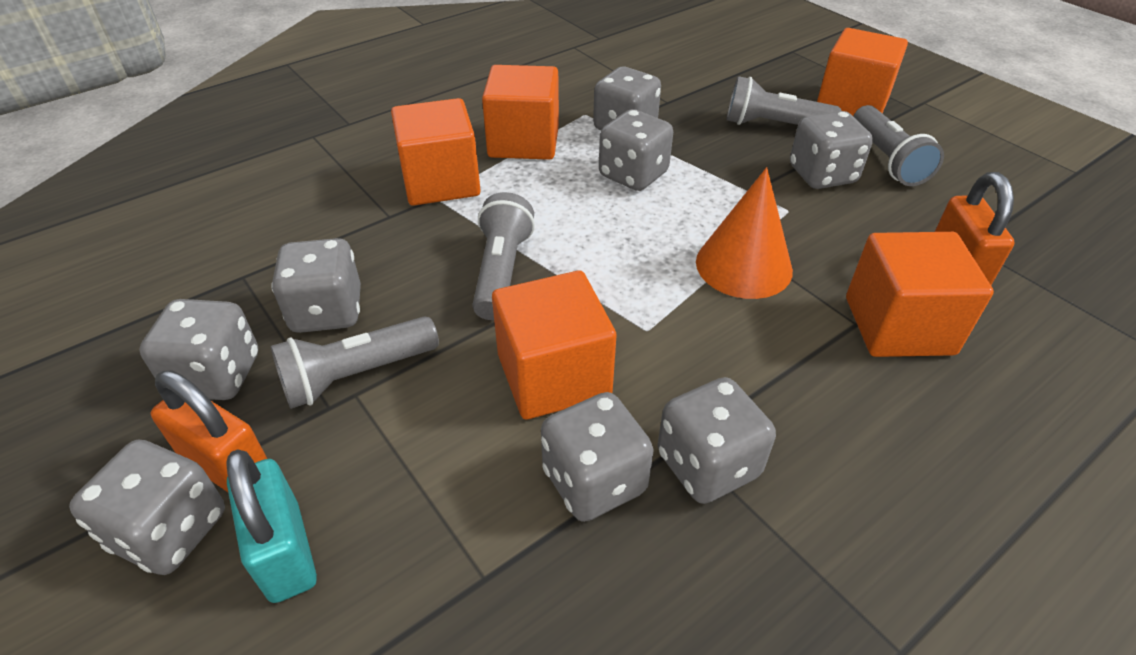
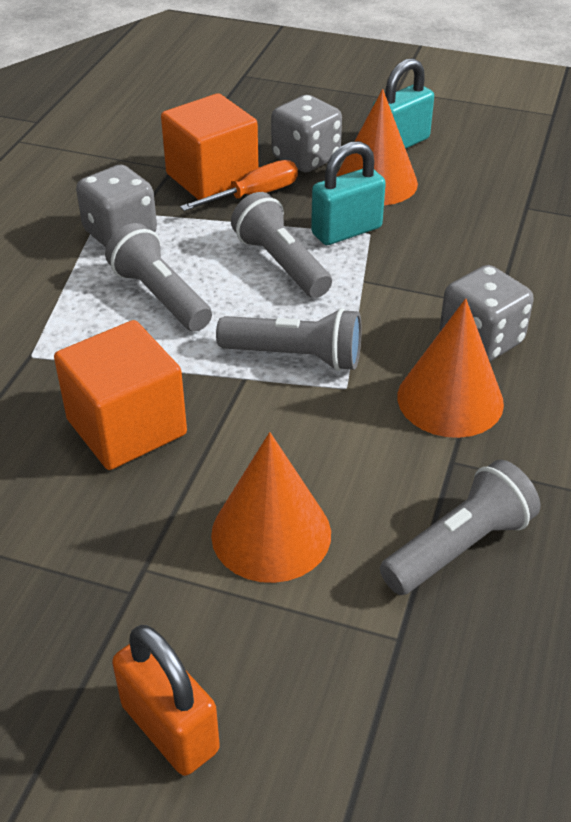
grey dice: [69,440,225,575] [139,299,258,400] [271,238,361,333] [541,392,654,522] [593,67,661,130] [599,109,673,191] [657,377,776,504] [790,111,873,189] = 8 -> [76,164,157,247] [271,95,342,172] [440,265,534,362] = 3
orange cone: [696,167,793,299] = 1 -> [211,432,331,583] [336,89,418,205] [397,299,504,438] = 3
orange cube: [391,98,481,206] [482,65,559,160] [492,271,617,420] [817,28,908,116] [846,232,994,357] = 5 -> [54,320,187,470] [161,93,258,200] = 2
orange padlock: [151,370,267,492] [935,172,1015,285] = 2 -> [112,625,220,776] = 1
orange screwdriver: none = 0 -> [180,160,298,211] = 1
turquoise padlock: [227,449,317,603] = 1 -> [311,141,386,245] [373,58,434,149] = 2

